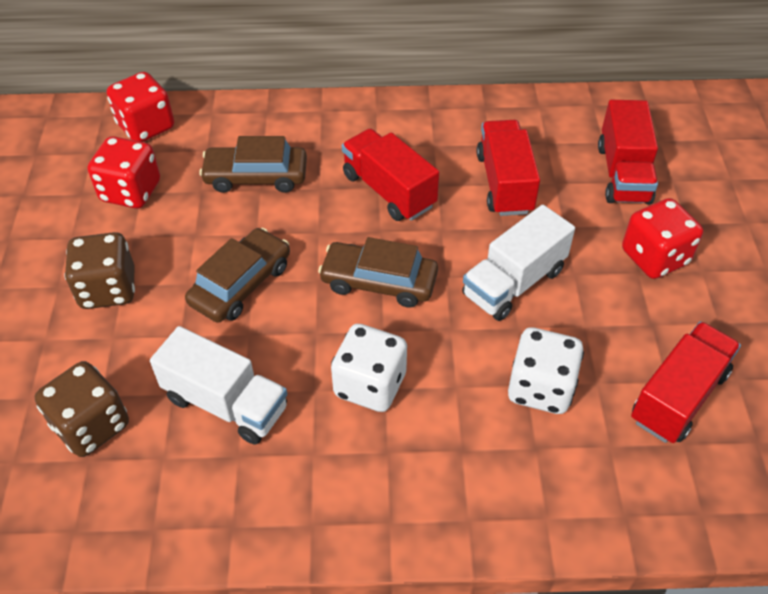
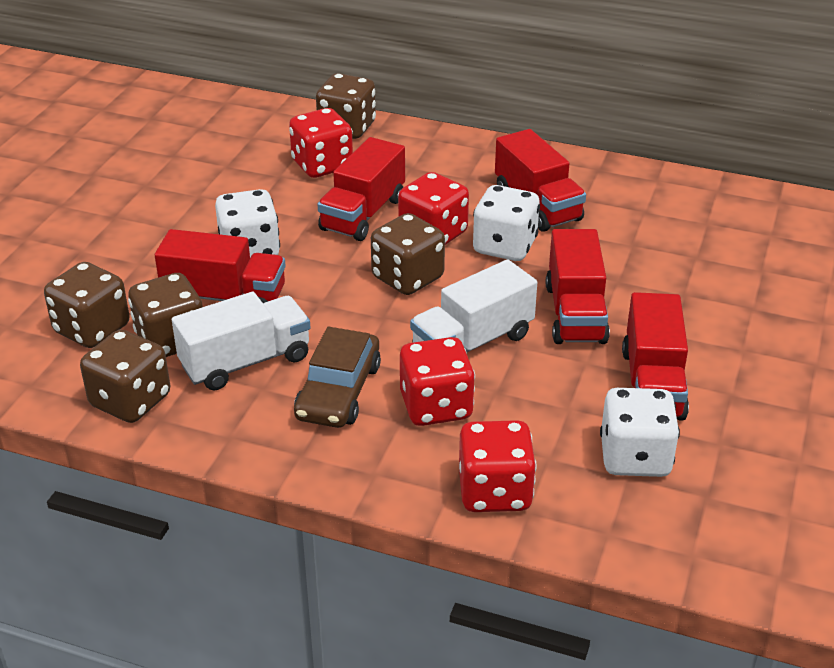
brown car: [185,228,290,323] [199,136,307,193] [318,237,438,308] = 3 -> [294,327,381,428] = 1
brown dice: [35,361,129,457] [64,232,135,309] = 2 -> [44,262,130,348] [80,330,170,423] [128,273,203,357] [316,73,376,139] [371,213,445,295] = 5
red dice: [88,136,160,209] [107,72,174,142] [622,198,703,279] = 3 -> [289,108,353,178] [398,172,469,245] [400,337,475,426] [459,420,537,512] = 4
red truck: [342,128,439,221] [477,120,540,216] [598,100,658,204] [631,321,741,443] = 4 -> [155,229,286,303] [317,137,405,241] [495,129,586,232] [546,229,610,344] [622,292,689,421] = 5
white dice: [331,324,407,412] [508,327,584,414] = 2 -> [215,189,280,258] [473,185,540,261] [600,388,680,477] = 3

